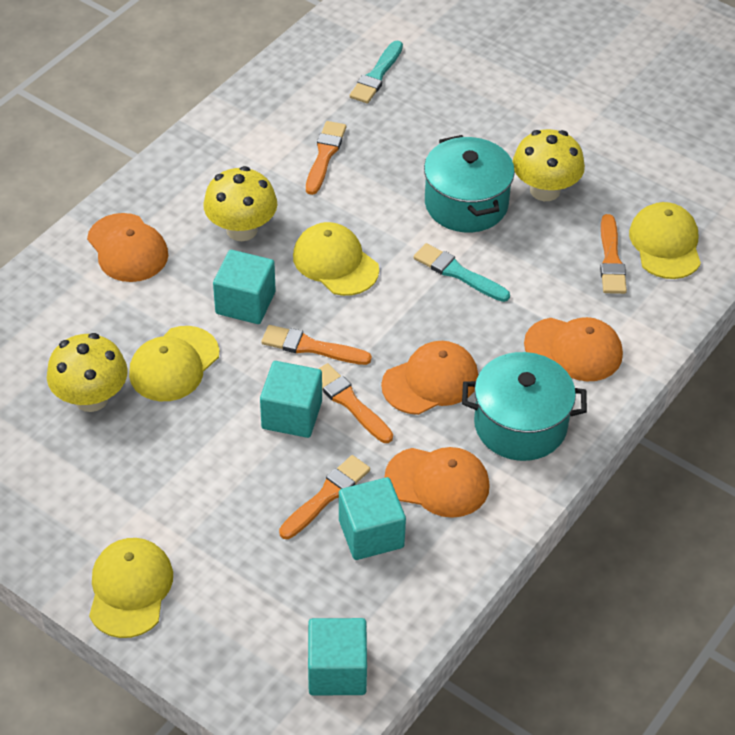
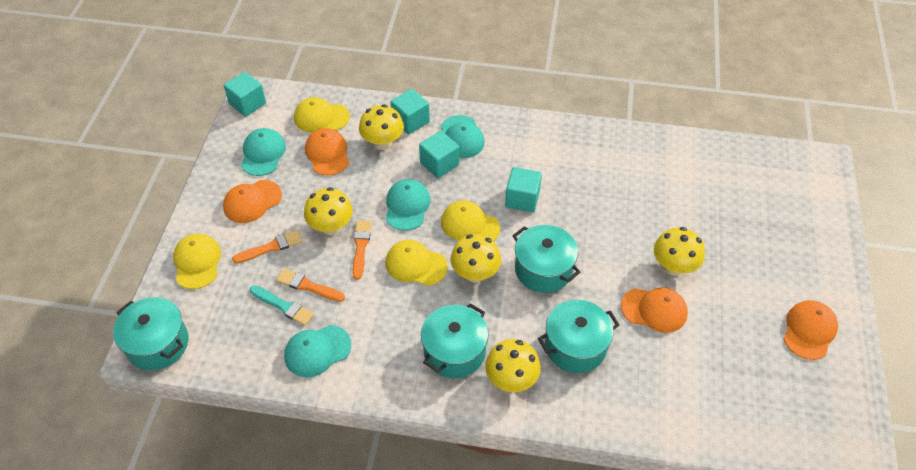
orange brush: [261,325,372,365] [279,455,370,539] [306,121,346,195] [318,363,393,443] [600,214,627,294] = 5 -> [232,230,302,263] [276,269,345,302] [352,220,371,280] = 3
turquoise brush: [350,40,403,103] [413,243,510,302] = 2 -> [250,286,314,326] = 1
turquoise cap: none = 0 -> [241,128,286,176] [284,325,351,377] [386,179,430,231] [441,115,485,158] = 4
turquoise pot: [424,135,515,232] [462,352,587,461] = 2 -> [113,297,188,370] [421,303,489,378] [512,225,580,293] [538,300,619,373] = 4
yellow mushroom: [47,333,128,412] [203,166,277,241] [513,129,585,201] = 3 -> [304,187,353,235] [359,104,404,150] [450,234,501,283] [485,339,541,392] [654,227,705,276] = 5

